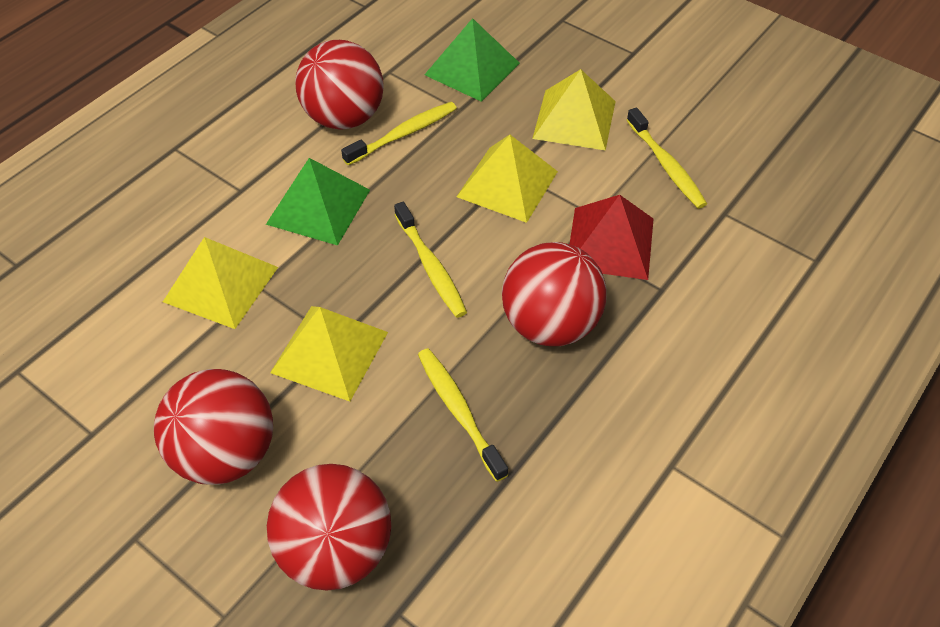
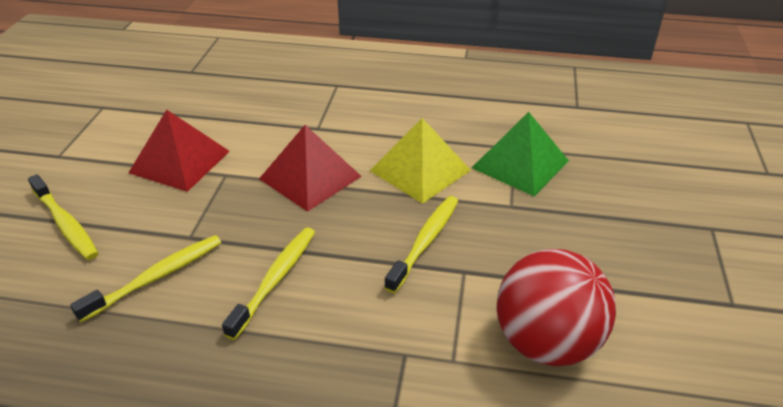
green pyramid: [266,158,370,246] [424,18,520,102] = 2 -> [472,112,569,196] = 1
red ball: [154,369,273,485] [267,464,391,590] [295,40,384,130] [502,242,607,346] = 4 -> [496,249,616,366] = 1
red pyramid: [570,195,654,280] = 1 -> [129,109,230,192] [259,125,362,212] = 2
yellow pyramid: [163,237,278,329] [270,306,388,402] [456,135,558,223] [532,69,616,151] = 4 -> [370,118,471,204] = 1

